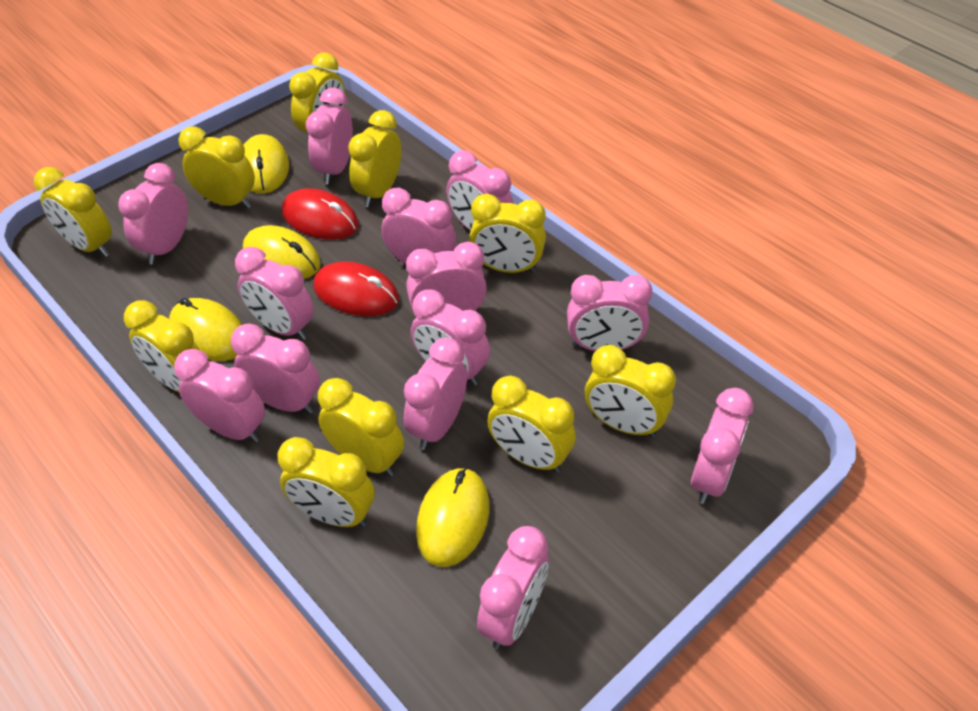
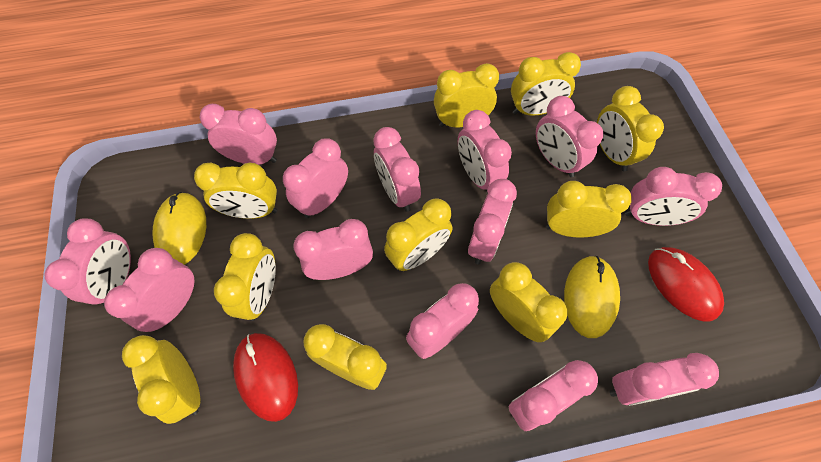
yellow mouse: [169,298,243,361] [243,225,321,279] [244,134,289,194] [416,467,490,567] = 4 -> [153,192,206,265] [564,256,620,338] = 2

